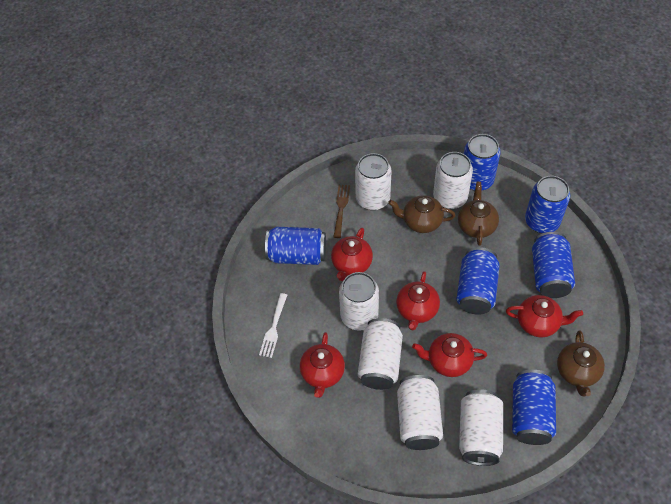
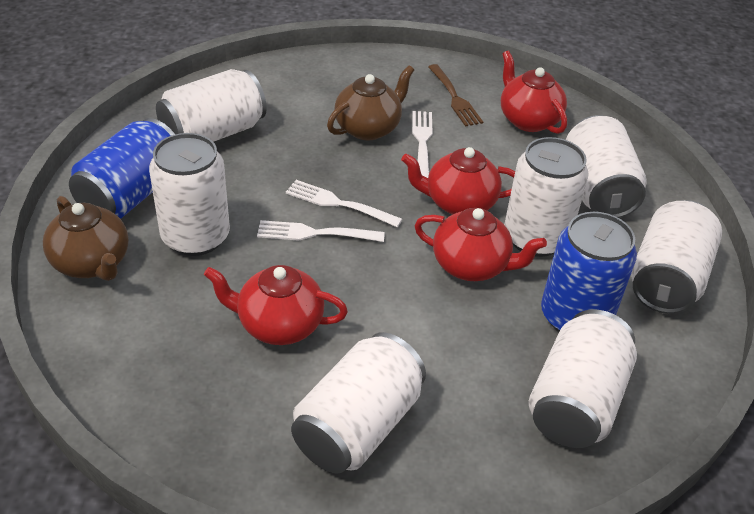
blue can: [265,227,326,265] [456,247,500,315] [464,134,501,191] [512,370,556,445] [525,176,570,233] [532,232,575,298] = 6 -> [69,118,175,219] [541,212,637,332] = 2
brown teapot: [388,195,455,233] [458,182,499,246] [557,330,605,397] = 3 -> [43,196,129,281] [327,65,414,141] = 2
red teapot: [300,332,345,398] [331,228,373,281] [396,271,440,330] [412,333,487,377] [506,295,583,337] = 5 -> [204,265,348,345] [401,147,515,215] [414,208,547,281] [501,51,567,134] = 4
white can: [339,272,379,331] [355,153,392,210] [358,318,403,390] [397,375,443,450] [433,152,473,209] [459,389,503,466] = 6 -> [149,133,230,256] [156,69,267,142] [291,332,426,474] [504,137,589,257] [529,309,637,448] [566,115,647,218] [631,200,722,314] = 7
white fork: [259,293,287,358] = 1 -> [257,220,385,242] [286,180,402,227] [412,111,433,178] = 3

